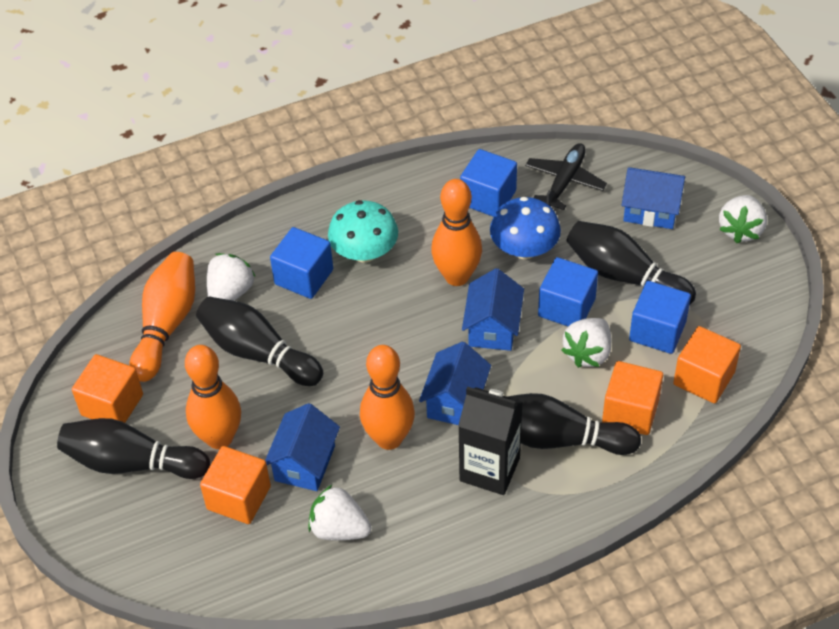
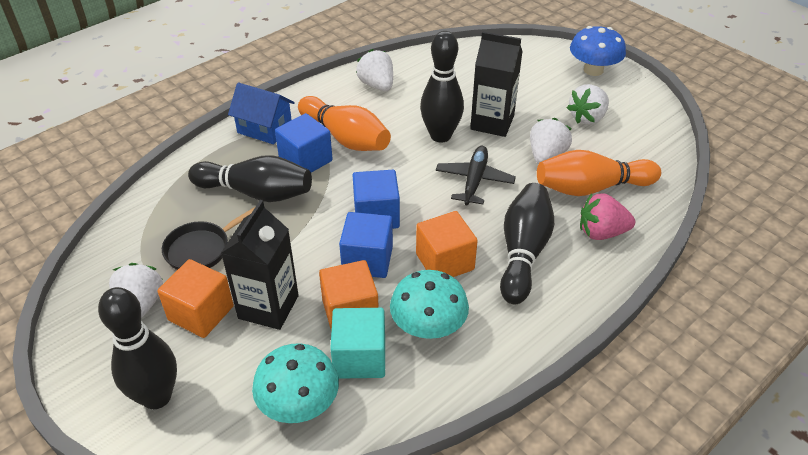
black carton: [458,387,523,495] = 1 -> [221,200,299,330] [470,31,523,137] = 2
black pan: none = 0 -> [162,207,255,270] = 1
blue cube: [270,227,333,299] [460,149,517,217] [538,257,598,326] [629,281,691,354] = 4 -> [275,113,333,173] [339,212,393,278] [353,170,400,229] = 3
blue house: [265,403,340,491] [419,342,491,425] [462,268,524,351] [621,167,686,229] = 4 -> [228,83,295,144] = 1
orange bowling pin: [130,252,195,382] [185,345,241,449] [360,345,415,450] [431,179,482,286] = 4 -> [298,96,391,151] [537,150,661,196] = 2
orange cube: [72,354,143,423] [200,446,271,524] [602,361,663,435] [673,326,741,403] = 4 -> [158,259,234,338] [319,260,379,330] [416,211,478,277] = 3
pink strawberry: none = 0 -> [580,193,635,240] = 1
turquoise cube: none = 0 -> [330,308,385,379] = 1
turquoise mushroom: [328,200,398,262] = 1 -> [252,343,339,423] [390,270,469,339] = 2

